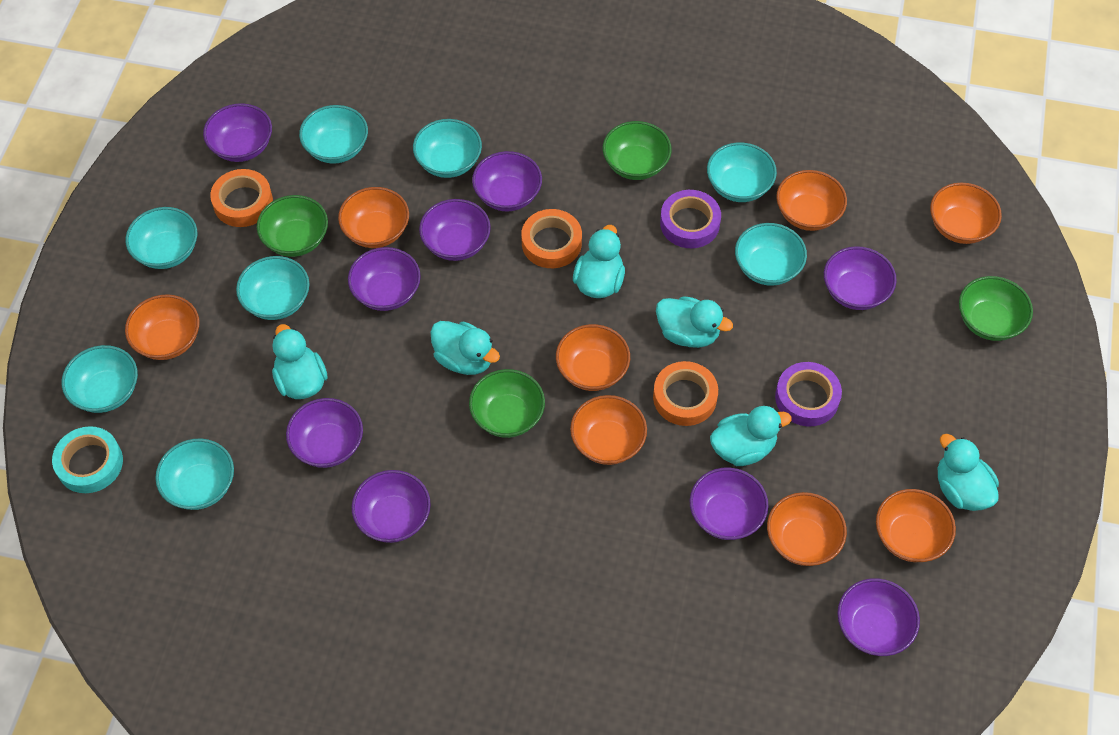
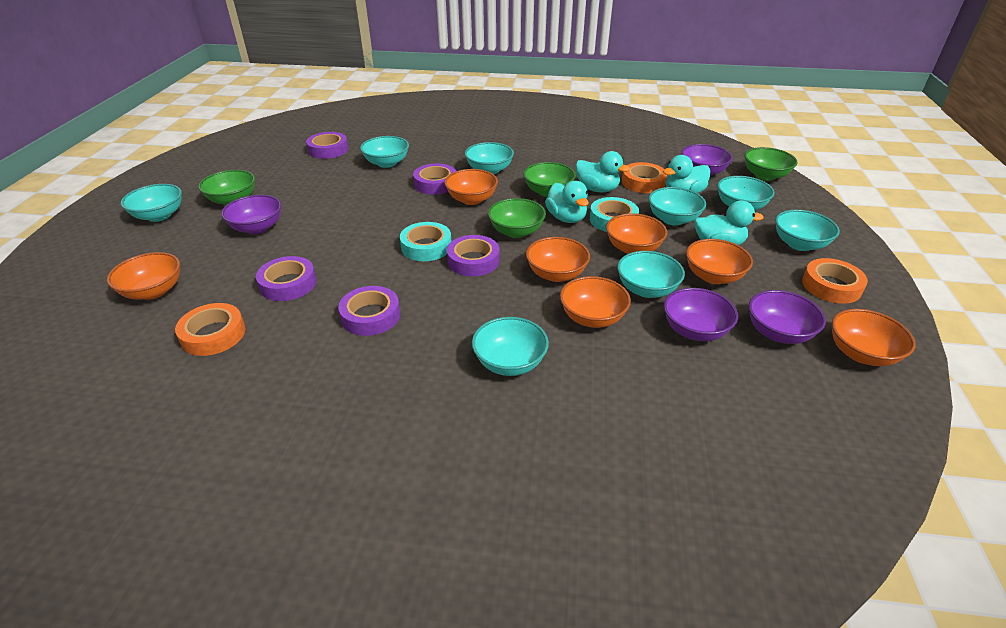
orange bowl: [125,294,200,360] [338,187,409,248] [556,324,630,391] [570,395,647,465] [767,492,847,566] [776,170,847,231] [876,489,956,562] [930,183,1002,244] = 8 -> [107,252,180,300] [444,169,498,205] [526,237,590,282] [560,276,631,328] [606,213,667,254] [686,239,753,284] [832,309,915,366] = 7
purple bowl: [203,103,272,162] [286,398,363,468] [348,247,421,311] [352,470,431,543] [419,199,491,261] [472,151,542,211] [690,468,769,540] [824,246,897,310] [837,578,920,656] = 9 -> [221,195,282,234] [664,288,738,341] [681,144,733,176] [749,290,826,344] = 4
purple tape: [660,190,721,248] [775,362,842,426] = 2 -> [256,256,316,301] [306,132,348,159] [338,286,400,336] [413,163,456,195] [447,235,500,277] = 5
turquoise duck: [272,324,328,399] [430,321,500,375] [573,225,625,298] [656,296,733,348] [710,406,792,466] [938,434,999,511] = 6 -> [545,181,589,223] [576,151,630,192] [663,155,710,193] [694,201,764,245] = 4
turquoise tape: [52,426,123,493] = 1 -> [400,222,451,261] [590,197,639,232] = 2

